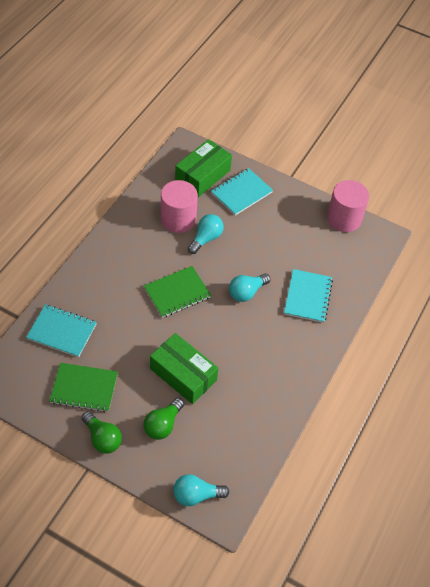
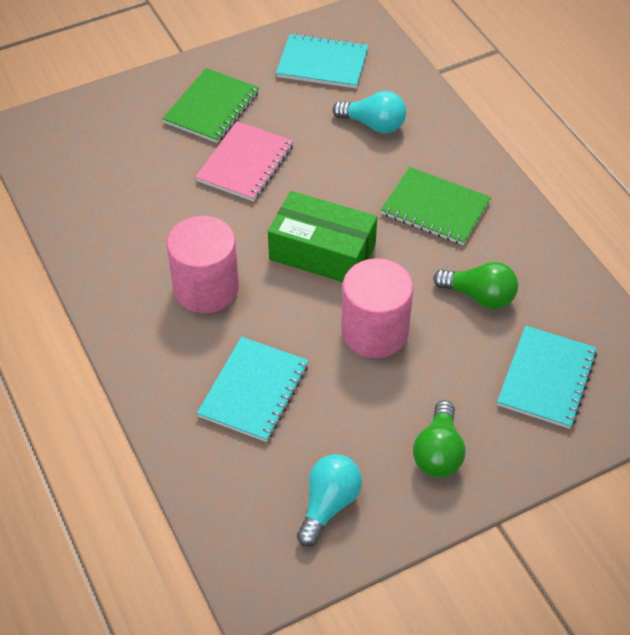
green box: [150,333,218,404] [175,139,232,197] = 2 -> [268,191,377,282] = 1
pink notebook: none = 0 -> [195,121,294,202] = 1
turquoise light bulb: [173,474,229,506] [188,214,224,254] [229,274,270,302] = 3 -> [297,454,362,547] [333,91,406,133] = 2

